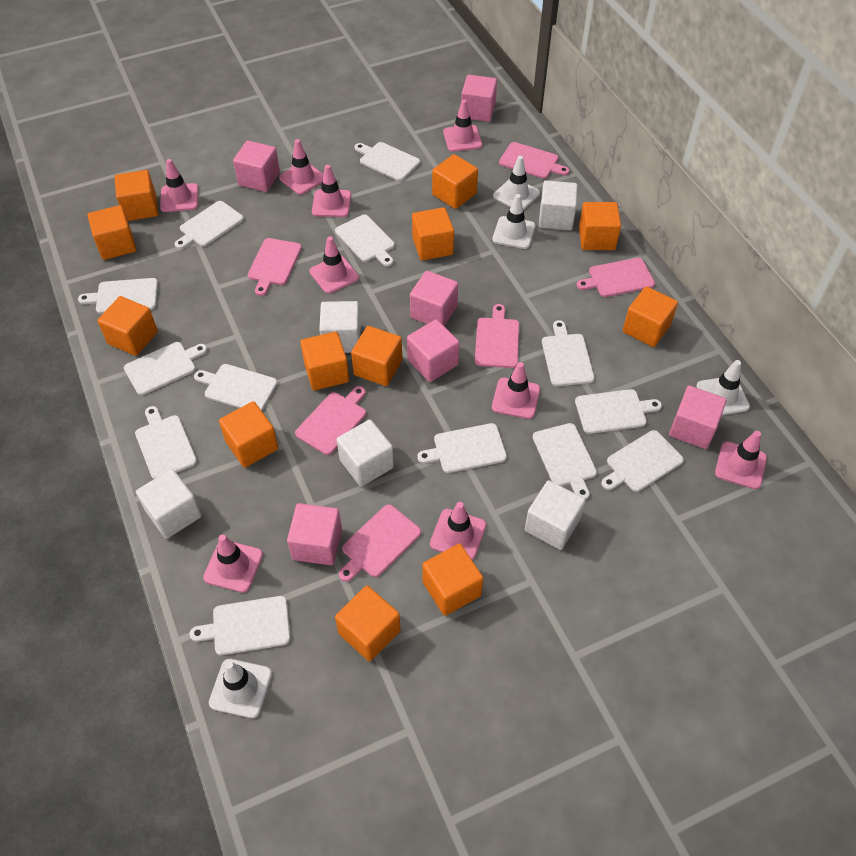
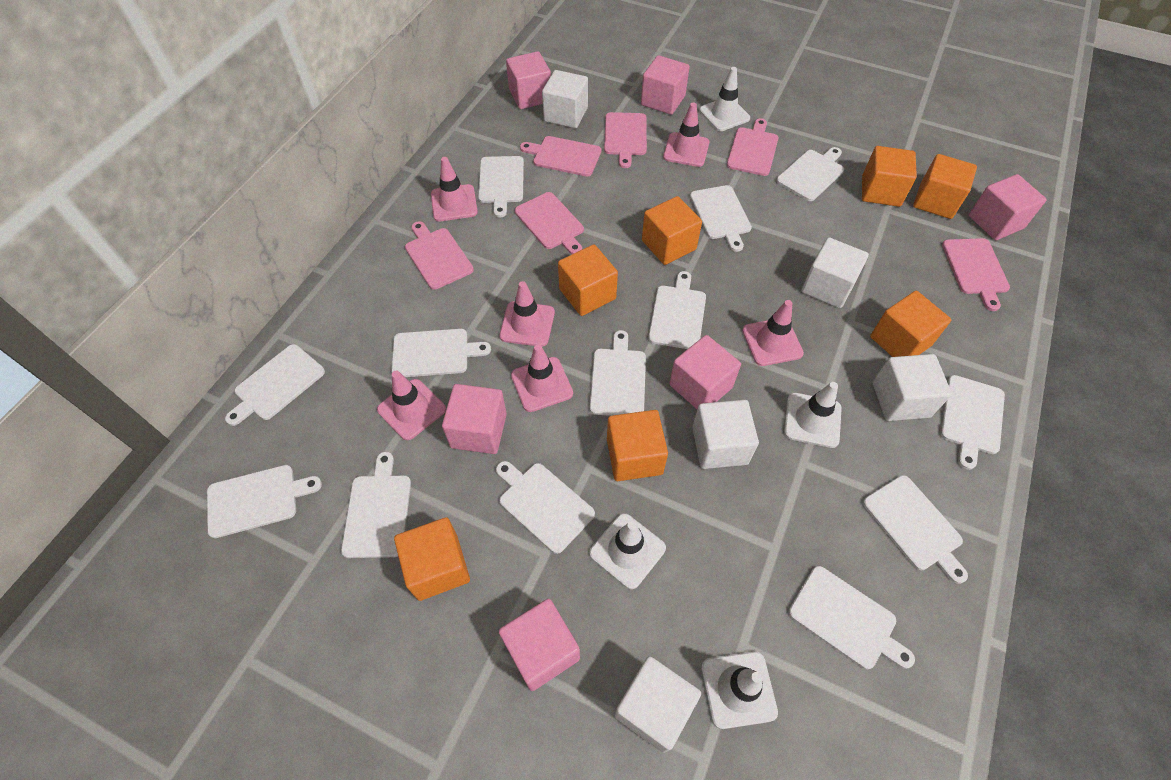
orange cube: [87,205,136,260] [97,296,158,356] [115,170,158,221] [219,401,278,468] [300,332,349,391] [335,586,400,661] [351,326,402,386] [412,207,454,261] [422,544,483,616] [432,154,478,209] [579,202,621,250] [623,286,678,347] = 12 -> [394,517,470,601] [558,244,618,316] [607,410,668,481] [642,196,702,265] [862,146,917,207] [870,291,951,357] [913,154,977,219] = 7
pink traffic cone: [160,159,198,212] [203,534,263,593] [279,139,323,195] [309,236,359,294] [312,165,351,217] [430,502,486,560] [443,99,482,152] [492,362,540,419] [715,431,767,489] = 9 -> [377,371,446,440] [431,157,478,221] [499,281,555,347] [511,344,573,412] [663,103,709,167] [742,300,804,366] = 6

